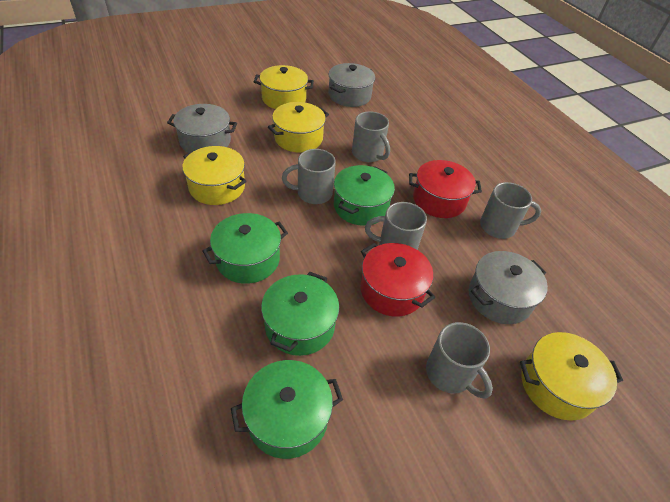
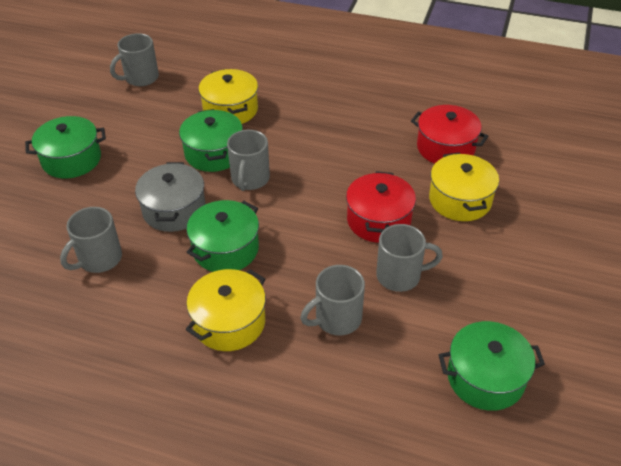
grey pot: [167,104,237,153] [329,63,375,107] [469,251,548,324] = 3 -> [135,162,206,232] = 1
yellow pot: [182,146,247,205] [254,65,314,109] [268,102,329,153] [520,332,623,421] = 4 -> [186,269,266,351] [199,69,258,124] [429,152,499,221] = 3

